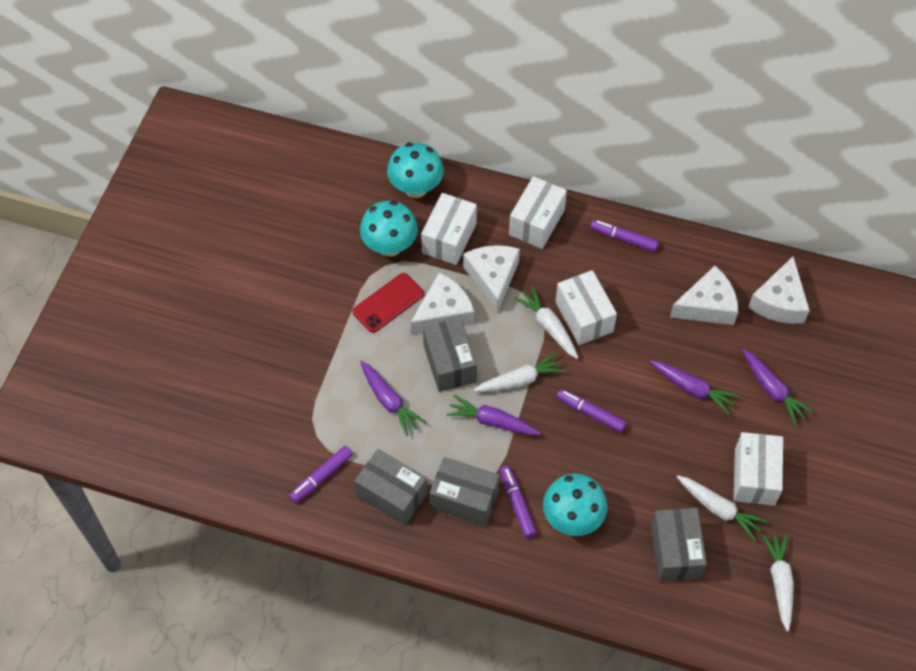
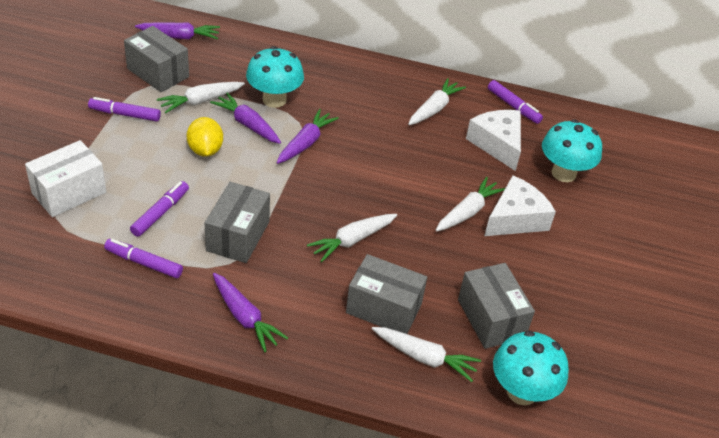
red phone: [352,273,424,333] = 1 -> none = 0
white box: [421,193,477,265] [509,176,567,249] [555,270,617,345] [734,432,783,506] = 4 -> [25,140,106,217] = 1
white carrot: [473,352,566,392] [514,286,578,359] [677,475,768,541] [762,533,794,631] = 4 -> [157,82,245,113] [307,214,397,262] [372,327,481,382] [408,78,466,125] [436,177,505,232] = 5
white cheese: [410,273,474,335] [463,245,520,313] [670,266,738,325] [748,256,810,324] = 4 -> [466,110,521,171] [484,175,556,236] = 2
yellow lemon: none = 0 -> [187,117,223,157] = 1

